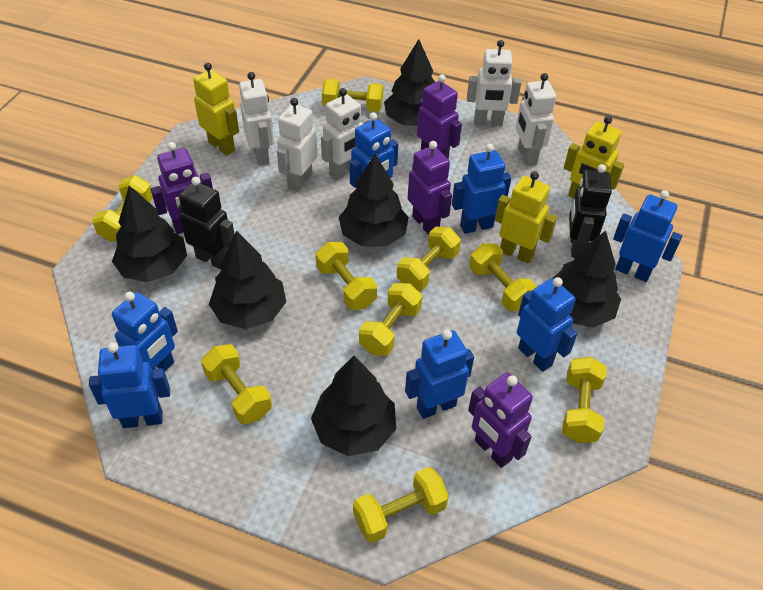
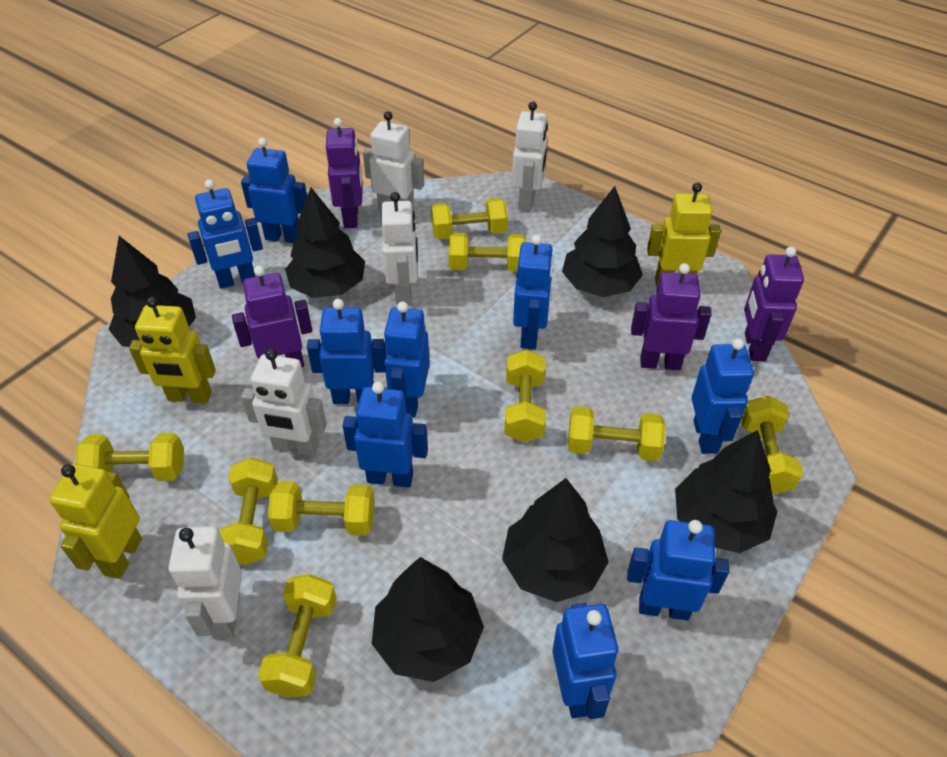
black robot: [178,177,234,270] [569,164,612,258] = 2 -> none = 0
blue robot: [89,342,170,428] [112,292,178,371] [350,112,398,188] [405,330,474,419] [452,144,511,234] [517,277,577,372] [613,190,682,282] = 7 -> [188,180,263,289] [241,138,307,243] [307,299,386,404] [342,382,428,488] [383,301,430,417] [513,235,554,349] [552,603,619,719] [627,520,729,620] [692,338,754,454] = 9

